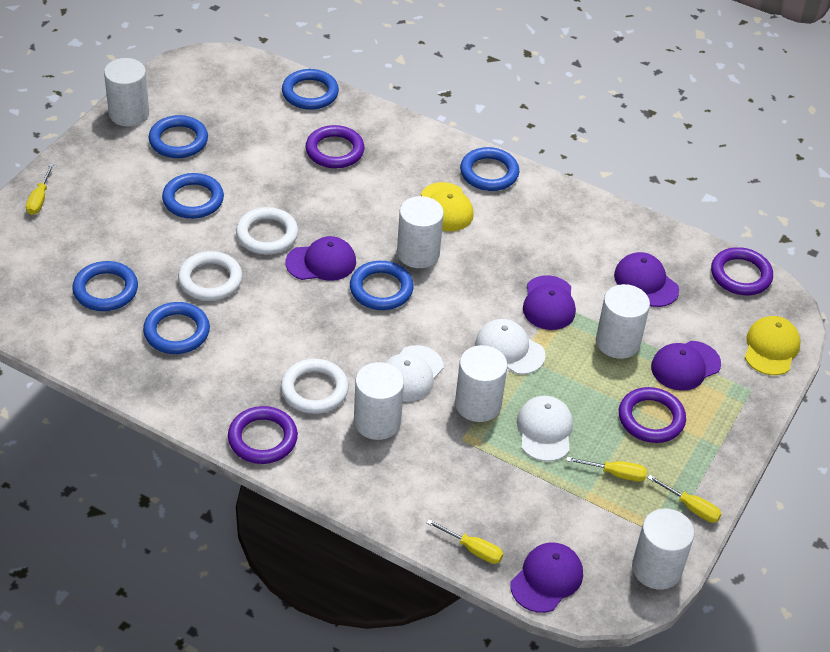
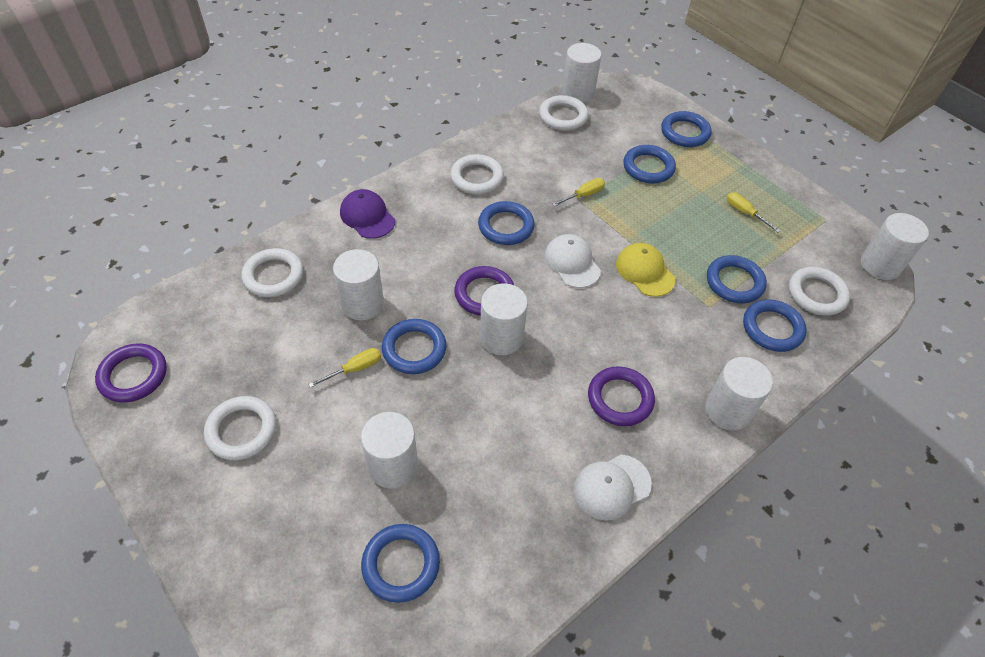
purple cap: [286,236,356,281] [511,542,583,613] [523,275,576,330] [614,252,679,307] [651,341,721,391] = 5 -> [340,189,395,239] = 1
purple ring: [228,406,298,464] [306,125,365,168] [619,387,686,443] [711,247,773,295] = 4 -> [95,343,167,403] [454,266,514,316] [588,366,655,426] = 3
white cap: [385,345,444,402] [475,319,546,375] [517,396,573,462] = 3 -> [544,234,601,288] [574,455,652,521] = 2
white ring: [178,251,242,301] [236,207,298,254] [281,359,349,414] = 3 -> [204,396,276,460] [241,248,303,297] [450,154,504,194] [539,95,588,131] [789,267,850,316] = 5
yellow cap: [421,182,474,231] [745,316,801,375] = 2 -> [616,243,676,297] = 1
yellow screwdriver: [26,164,54,215] [427,519,503,564] [566,457,647,481] [648,475,722,523] = 4 -> [308,348,381,388] [552,178,605,207] [727,192,780,233] = 3

